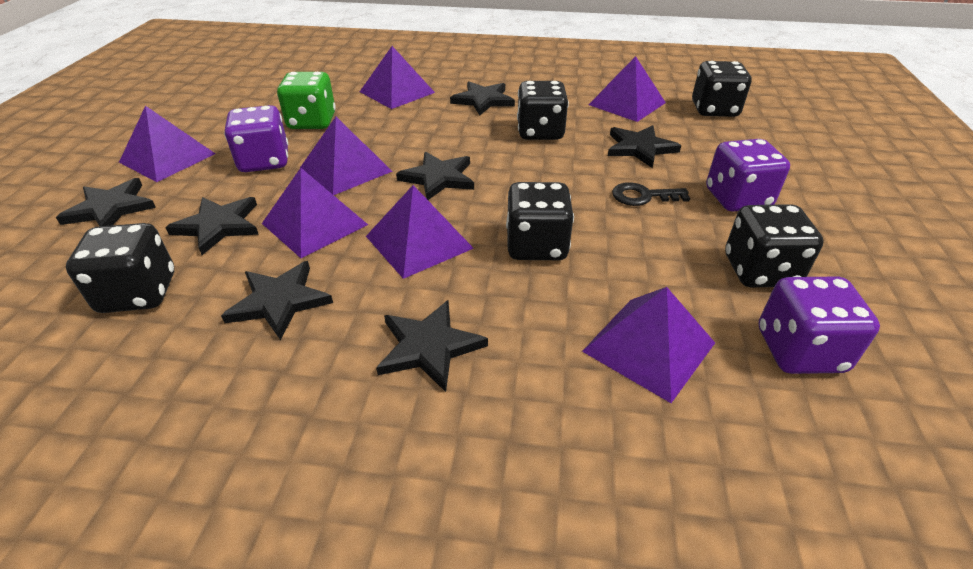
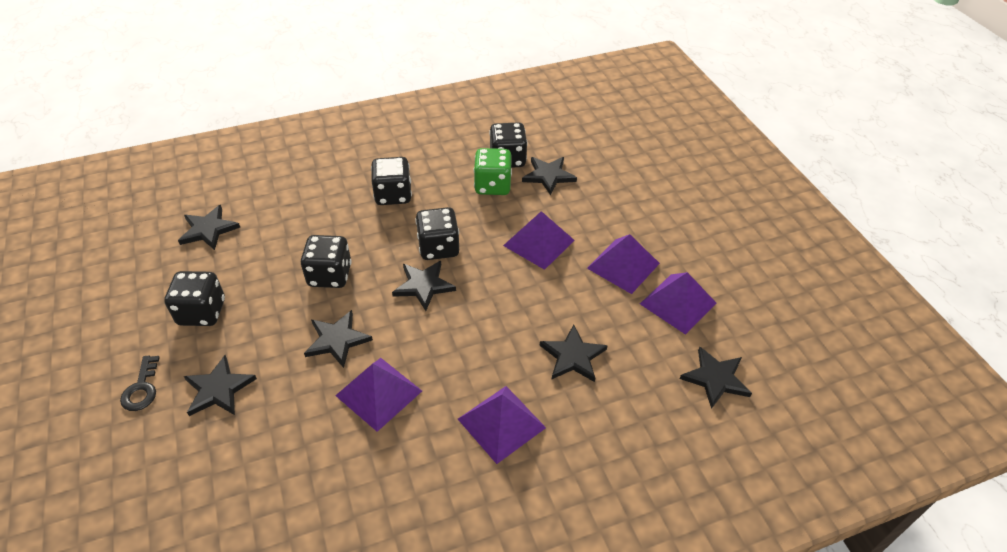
purple dice: [224,105,288,172] [706,139,790,212] [759,276,880,374] = 3 -> none = 0
purple pyramid: [119,106,215,182] [262,168,368,258] [300,117,393,195] [360,46,435,109] [366,185,474,279] [582,287,715,403] [589,56,666,122] = 7 -> [335,358,422,432] [458,386,546,464] [503,211,575,270] [587,234,660,294] [640,272,716,335] = 5

